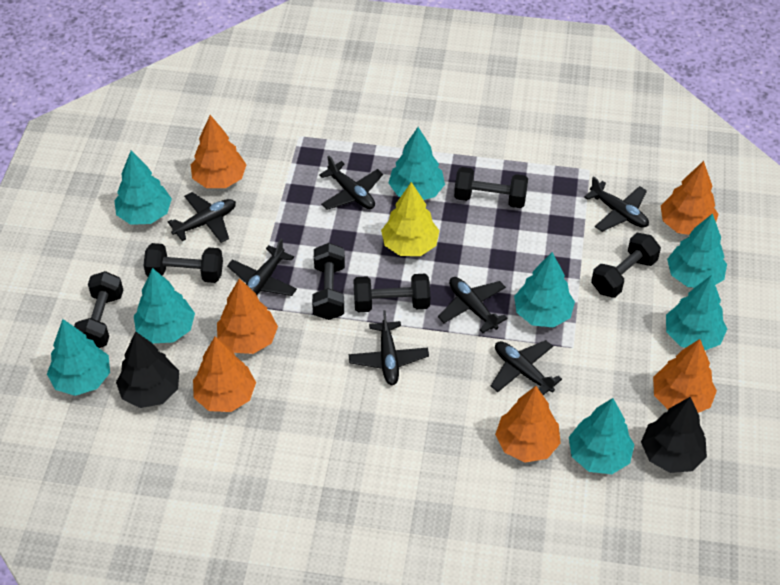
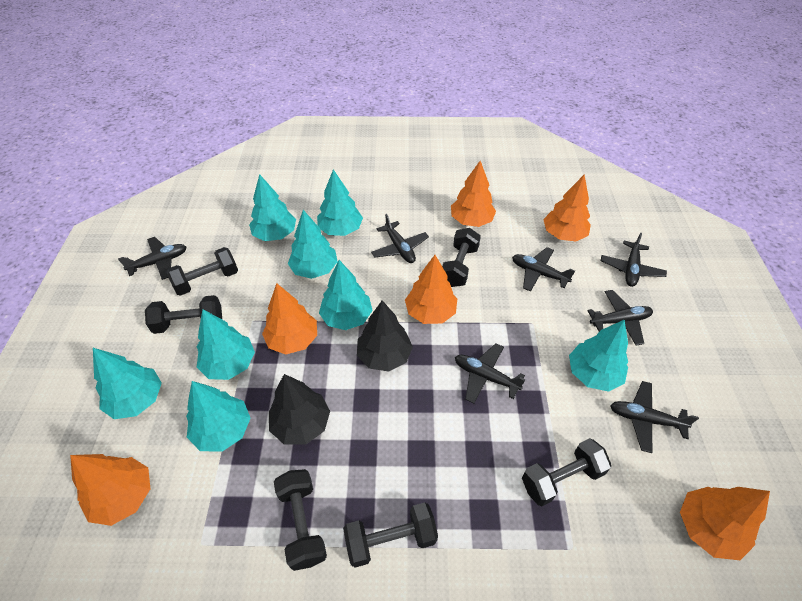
yellow tree: [381,182,439,256] = 1 -> none = 0

